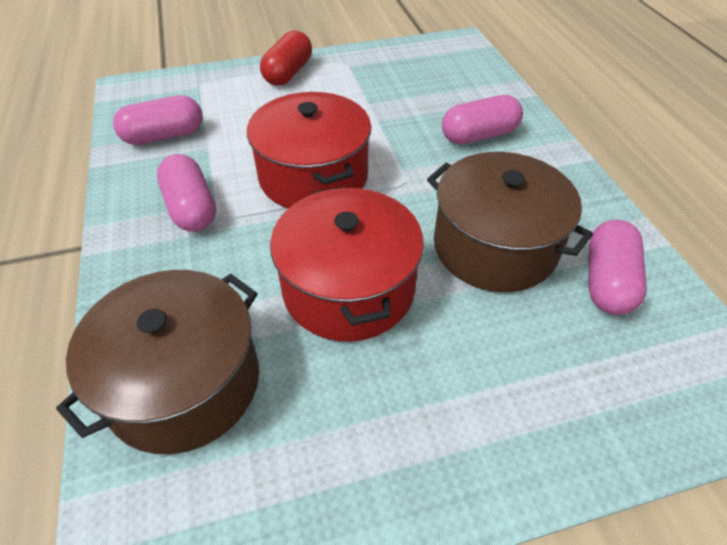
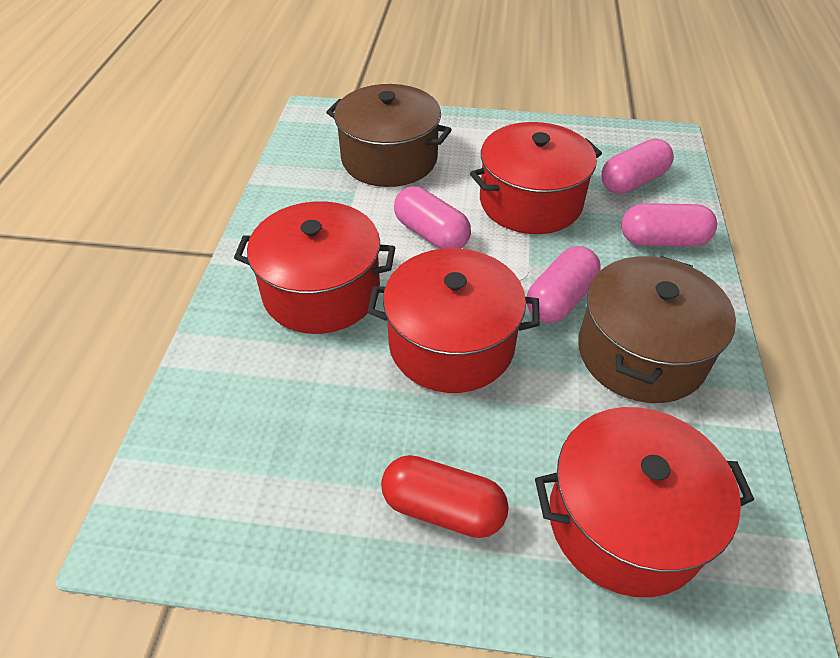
red pot: [247,92,371,209] [270,187,424,342] = 2 -> [234,201,396,334] [367,248,540,393] [470,122,602,234] [535,407,754,597] = 4

